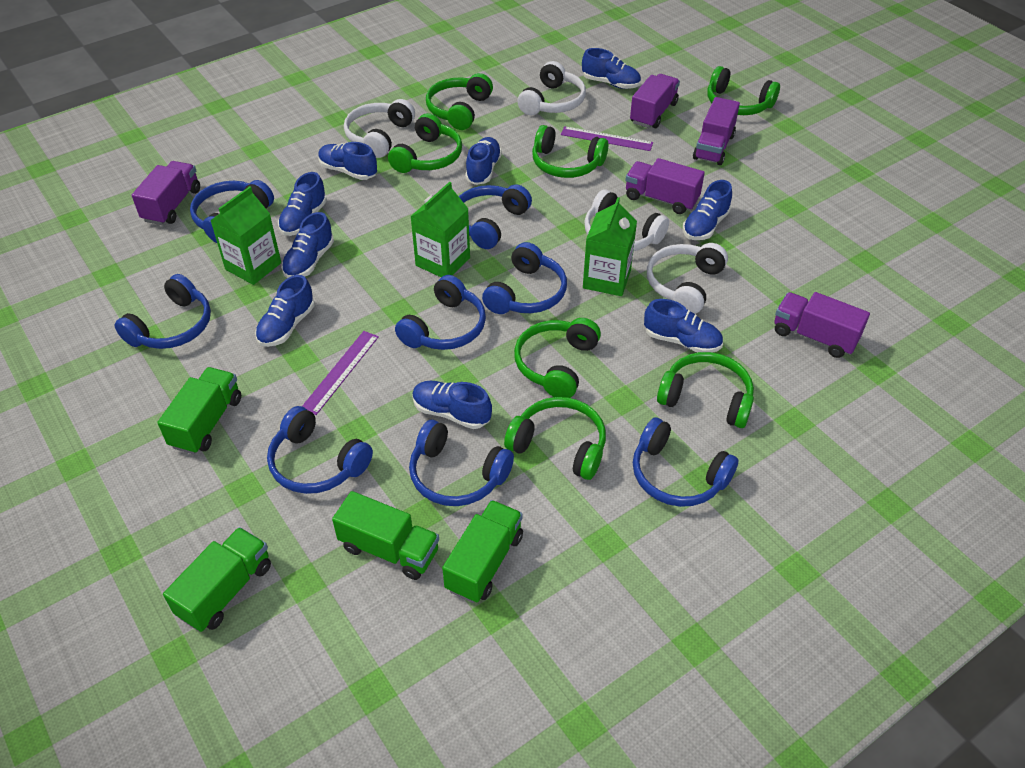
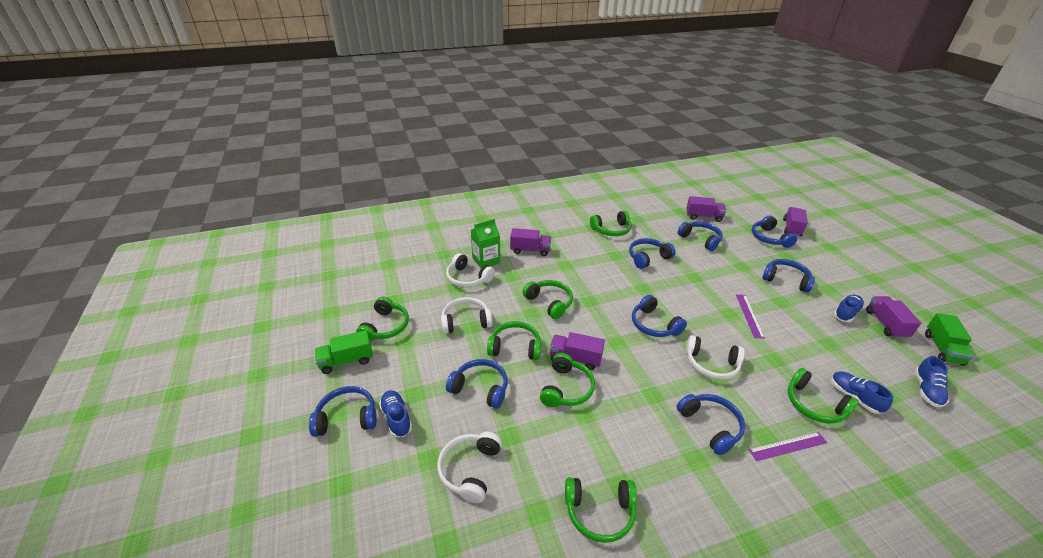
blue shoe: [255,275,315,347] [278,172,327,236] [281,212,334,278] [318,142,377,180] [412,381,492,429] [465,137,502,185] [582,48,641,89] [644,299,723,353] [683,180,732,240] = 9 -> [379,390,412,437] [831,372,893,414] [834,295,864,322] [915,356,949,407] = 4
green carton: [210,186,281,285] [410,182,470,277] [583,197,637,296] = 3 -> [471,219,500,268] = 1
green truck: [157,367,241,454] [163,527,271,632] [332,491,439,580] [442,500,523,603] = 4 -> [315,330,373,374] [925,313,974,366] = 2

